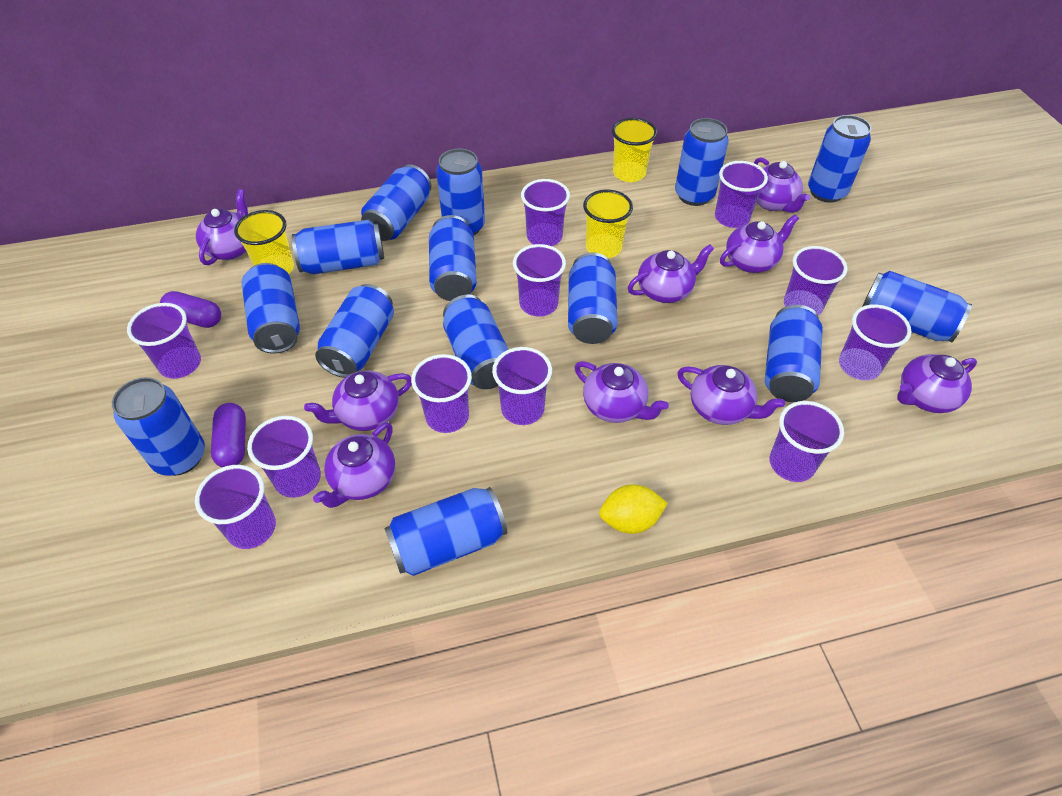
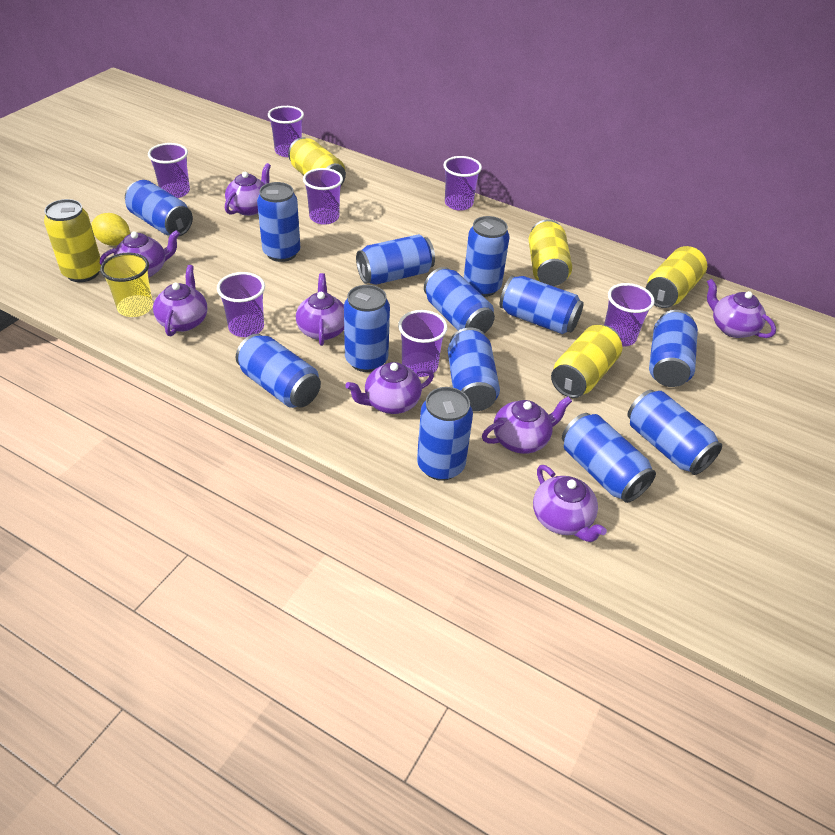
blue can: [112,377,205,476] [241,263,300,354] [292,220,384,274] [315,284,394,378] [361,164,431,241] [384,487,507,576] [429,215,477,301] [436,148,485,235] [443,294,509,389] [568,252,617,344] [675,118,729,206] [765,305,823,402] [808,115,871,203] [862,271,972,343] = 14 -> [125,180,193,236] [236,334,321,408] [257,182,300,262] [344,285,390,372] [356,234,435,285] [417,387,473,481] [424,267,495,334] [448,327,500,411] [464,216,510,297] [500,276,584,334] [562,413,656,503] [627,390,722,475] [649,310,698,387] = 13
purple capsule: [160,291,221,328] [211,403,246,467] = 2 -> none = 0
purple cup: [127,303,201,379] [195,465,276,549] [247,416,321,498] [411,354,472,433] [492,347,552,425] [513,244,566,316] [521,179,570,246] [715,161,768,228] [770,401,844,482] [784,246,848,316] [839,304,912,380] = 11 -> [148,143,190,198] [217,272,265,337] [268,106,304,157] [303,168,343,225] [398,310,447,377] [443,156,482,211] [604,283,655,347] = 7
purple teapot: [196,189,248,265] [304,370,412,431] [313,422,395,508] [574,361,669,423] [628,244,714,303] [677,365,785,425] [720,214,799,273] [754,157,810,213] [897,354,977,413] = 9 -> [100,230,180,278] [153,265,208,336] [225,163,271,216] [296,273,344,346] [345,362,434,414] [482,396,572,454] [533,465,607,542] [707,279,776,338] = 8
yellow can: none = 0 -> [44,199,101,282] [288,137,346,185] [529,219,572,286] [551,325,622,398] [646,246,707,308] = 5
yellow cup: [234,210,294,274] [583,189,633,258] [612,118,657,182] = 3 -> [100,253,153,317] = 1

